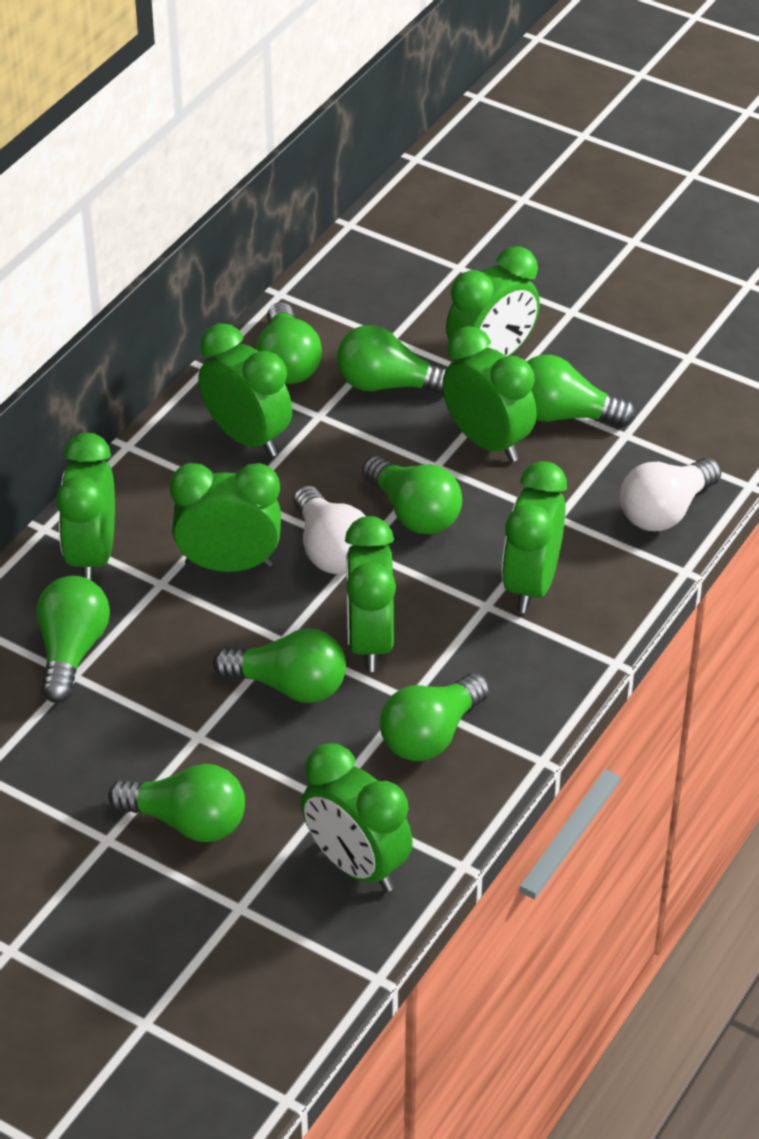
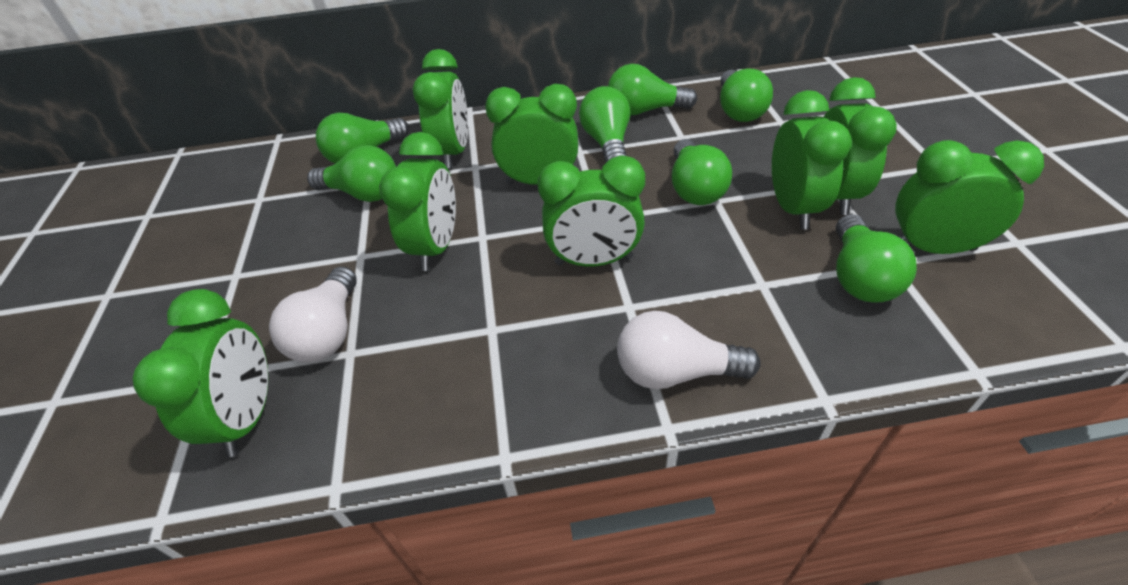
green light bulb: [36,576,110,703] [108,764,245,842] [213,629,346,703] [256,302,322,384] [337,325,447,396] [362,456,462,534] [380,673,490,761] [526,355,636,427] = 8 -> [307,145,396,202] [316,113,409,164] [579,86,630,163] [608,64,697,115] [672,139,732,205] [720,69,773,122] [836,214,917,302] = 7

